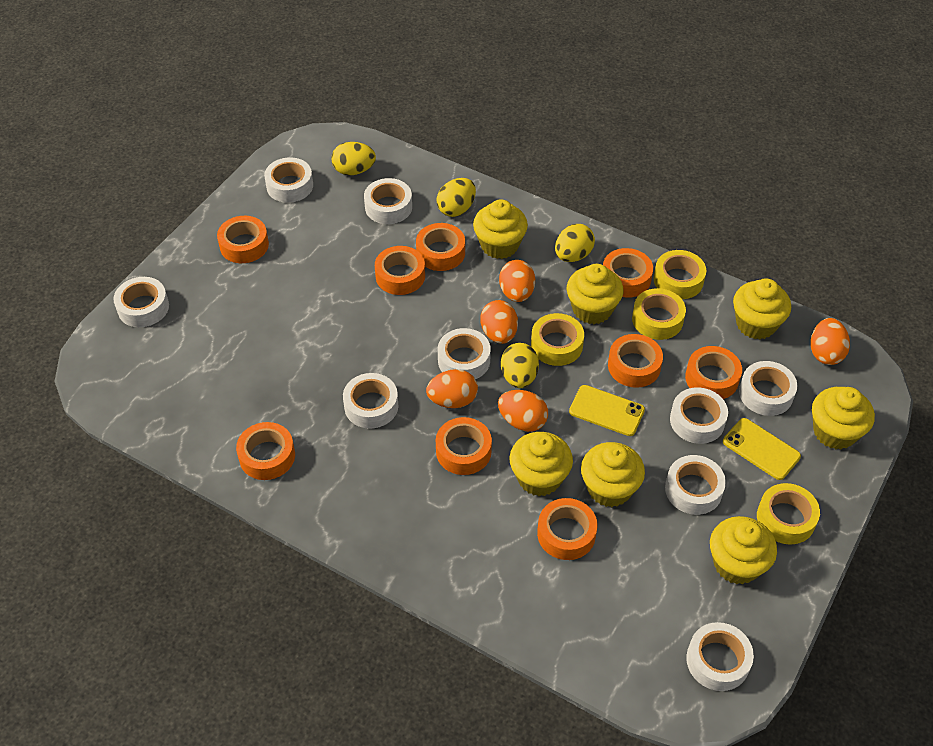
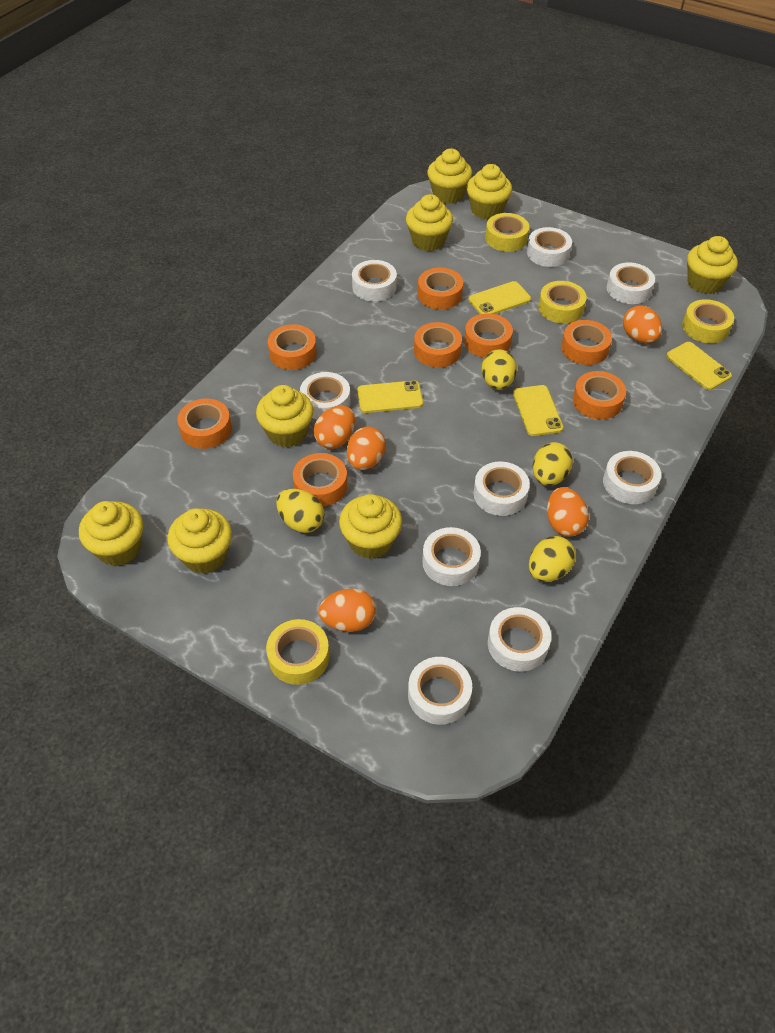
orange tape: [217,216,269,263] [236,422,295,480] [375,246,425,295] [416,223,465,271] [436,417,492,475] [537,498,597,560] [603,248,653,298] [608,334,663,388] [685,346,742,399] = 9 -> [177,399,232,449] [268,324,317,370] [293,453,347,507] [414,322,462,368] [418,268,463,310] [464,313,513,358] [561,320,612,365] [573,371,626,419] = 8
yellow cupcake: [473,199,528,259] [510,432,573,496] [567,264,623,324] [581,442,645,507] [710,516,777,585] [733,278,791,339] [812,387,875,450] = 7 -> [79,501,143,566] [167,508,232,574] [256,385,314,447] [339,494,402,559] [406,194,453,251] [427,149,472,204] [467,164,512,220] [687,236,738,294] = 8
yellow phone: [569,385,645,436] [723,418,801,480] = 2 -> [357,380,423,413] [469,281,531,314] [513,385,564,436] [666,342,732,390] = 4

